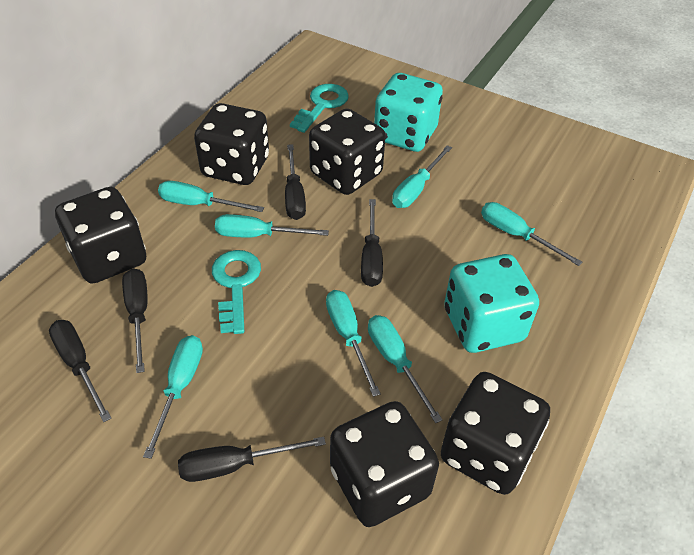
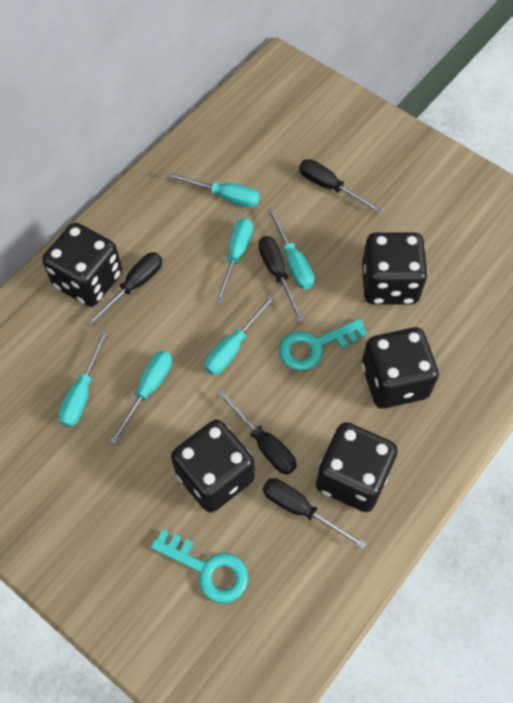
turquoise dice: [374,73,443,152] [444,254,539,353] = 2 -> none = 0
turquoise screwdriver: [143,335,203,459] [158,181,264,212] [215,214,329,238] [326,290,381,397] [368,315,443,423] [392,145,452,208] [481,202,582,266] = 7 -> [58,330,108,427] [109,351,172,445] [168,173,260,207] [204,295,275,375] [215,218,253,304] [267,208,314,289] = 6

